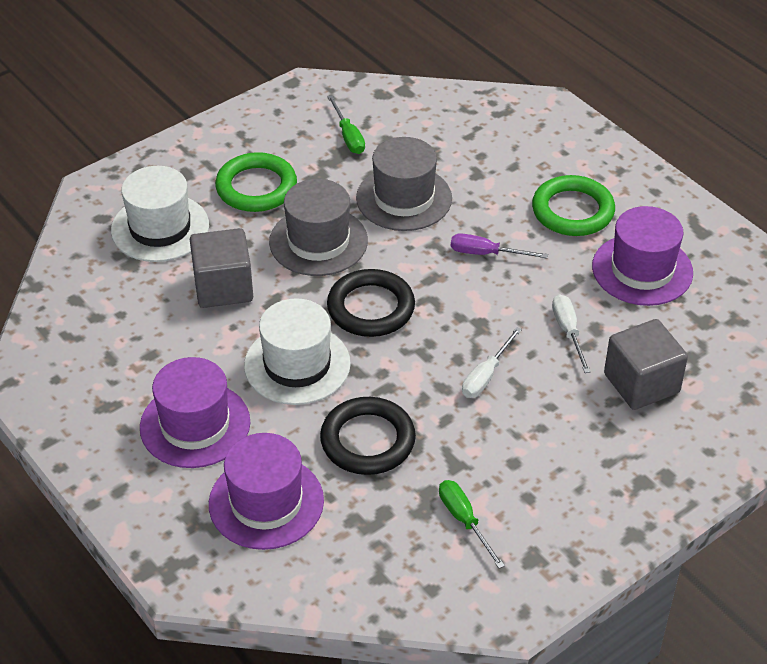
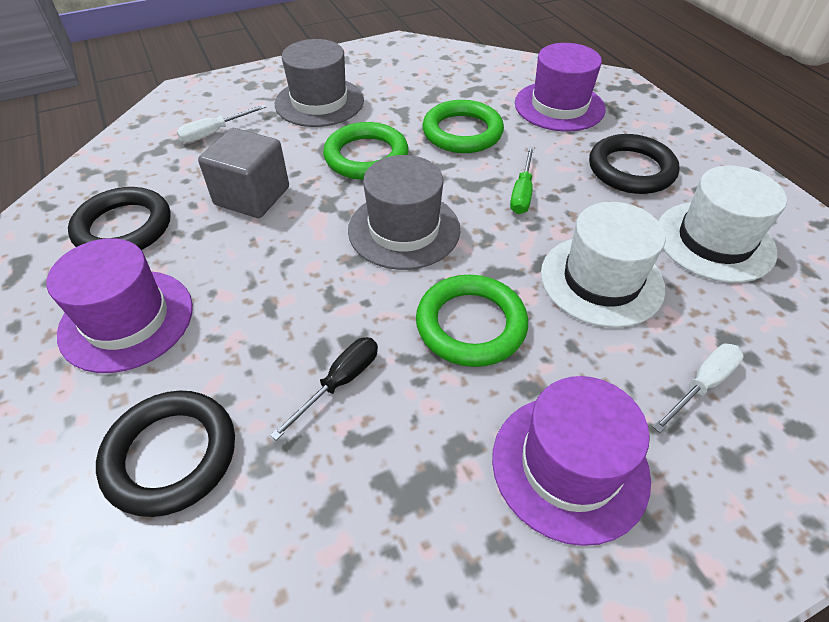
black ring: [320,397,416,475] [327,269,415,337] = 2 -> [68,187,171,250] [96,390,235,517] [589,134,680,194] = 3
black screwdriver: none = 0 -> [270,337,378,441] = 1
green ring: [215,152,297,212] [532,175,615,236] = 2 -> [323,122,409,180] [416,275,528,367] [422,100,504,153] = 3
green screwdriver: [327,95,365,154] [439,480,505,569] = 2 -> [510,147,534,214] = 1
grey cube: [190,228,253,308] [604,319,688,410] = 2 -> [198,128,289,218] = 1
purple screwdriver: [451,233,548,259] = 1 -> none = 0

